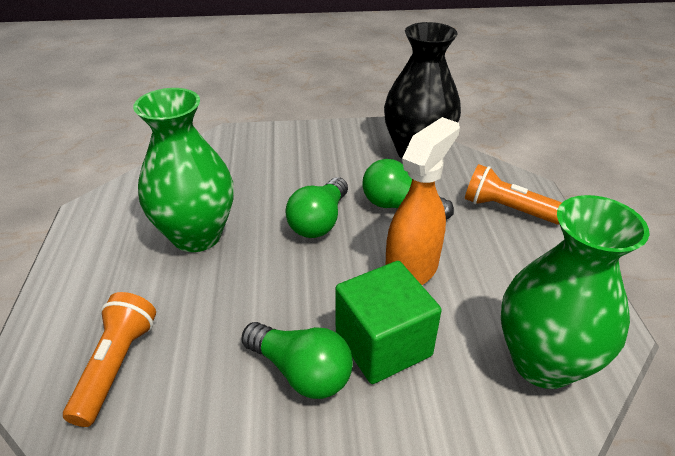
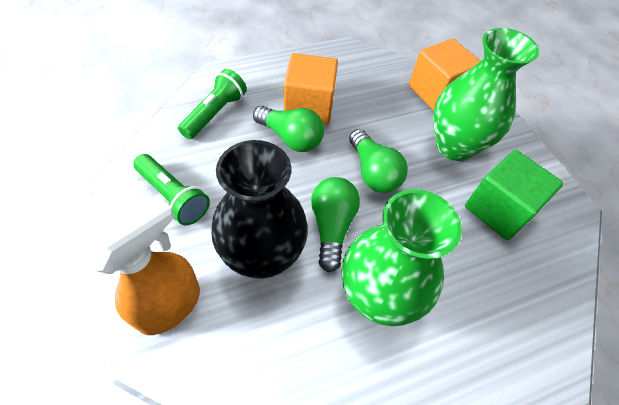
green flashlight: none = 0 -> [133,154,210,225] [178,69,247,139] = 2
orange cube: none = 0 -> [284,53,338,125] [409,38,480,110] = 2
orange flashlight: [63,292,156,427] [465,164,562,224] = 2 -> none = 0

